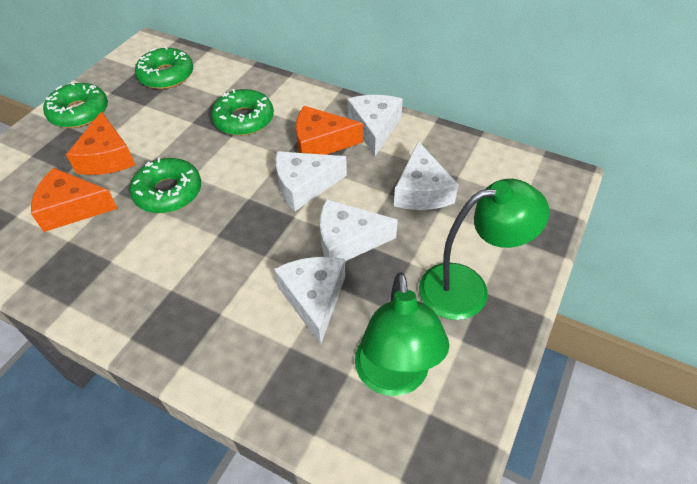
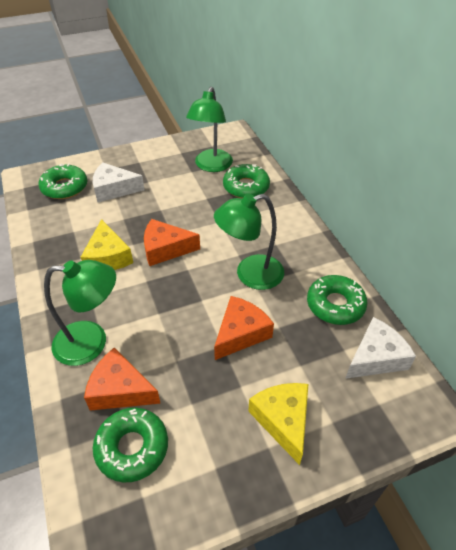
green lamp: [355,272,449,396] [419,179,550,320] = 2 -> [44,260,116,366] [186,87,233,172] [214,194,284,290] = 3
white cheese: [274,257,345,345] [276,151,347,211] [320,199,398,261] [347,95,403,156] [394,141,459,210] = 5 -> [93,162,145,202] [345,317,416,379] = 2
yellow cheese: none = 0 -> [81,219,133,270] [248,383,308,465] = 2

